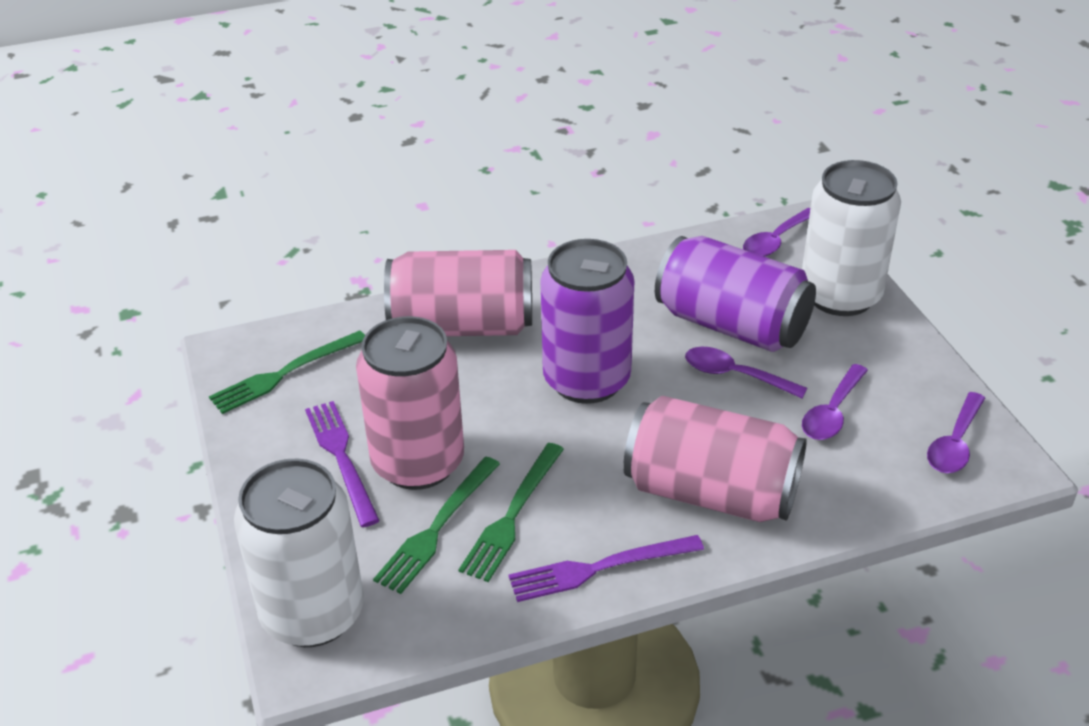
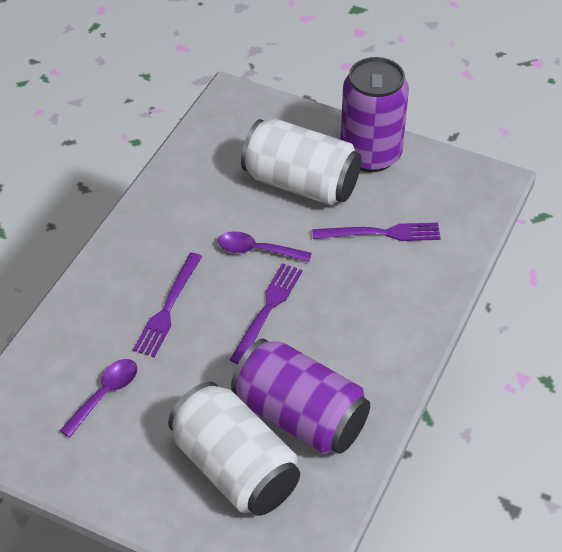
green fork: [209,330,365,414] [373,457,500,594] [459,443,564,582] = 3 -> none = 0
pink can: [356,316,464,490] [384,250,532,336] [623,396,807,522] = 3 -> none = 0
purple fork: [305,401,380,527] [509,535,704,602] = 2 -> [133,253,202,357] [230,263,303,364] [312,223,441,241] = 3
purple spoon: [685,347,807,398] [743,208,810,257] [802,364,868,440] [927,392,985,473] = 4 -> [59,359,137,438] [218,231,312,262] = 2

